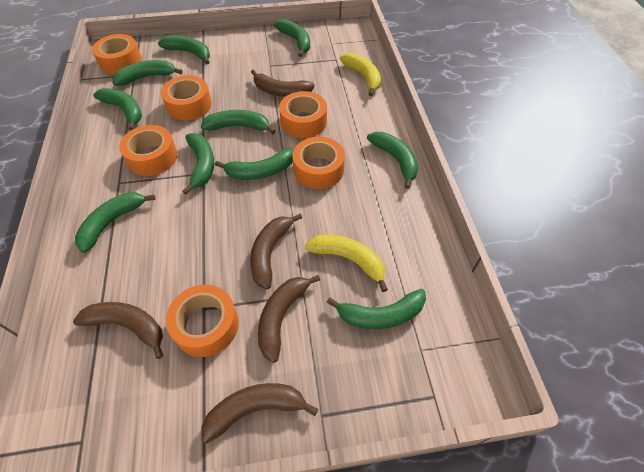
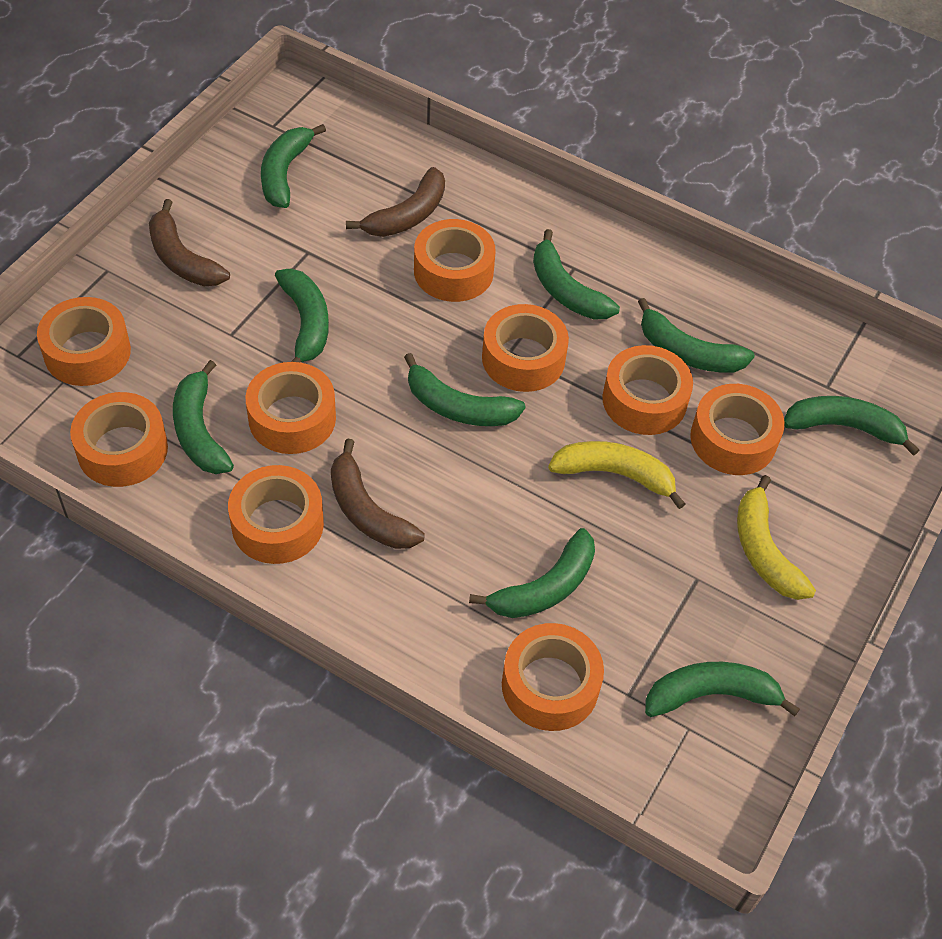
brown banana: [73,302,164,359] [201,383,318,443] [250,214,302,289] [251,69,315,97] [258,275,320,363] = 5 -> [149,199,230,286] [331,439,425,549] [346,167,445,237] = 3
green banana: [75,193,155,253] [93,88,142,130] [113,60,183,86] [158,35,210,64] [182,133,214,195] [201,110,275,134] [215,148,294,180] [274,19,310,57] [327,289,426,329] [367,132,419,189] = 10 -> [173,360,234,474] [261,124,326,208] [275,268,329,362] [404,353,526,426] [469,528,595,618] [533,229,620,319] [638,298,755,373] [645,662,800,717] [784,396,920,456] = 9
orange tape: [92,34,142,74] [119,125,178,176] [161,75,212,120] [166,285,239,357] [279,91,327,138] [292,137,345,189] = 6 -> [37,297,131,386] [70,392,168,487] [228,465,324,564] [245,362,336,454] [414,219,496,302] [482,304,569,392] [502,623,604,731] [602,345,693,435] [690,384,785,475] = 9

